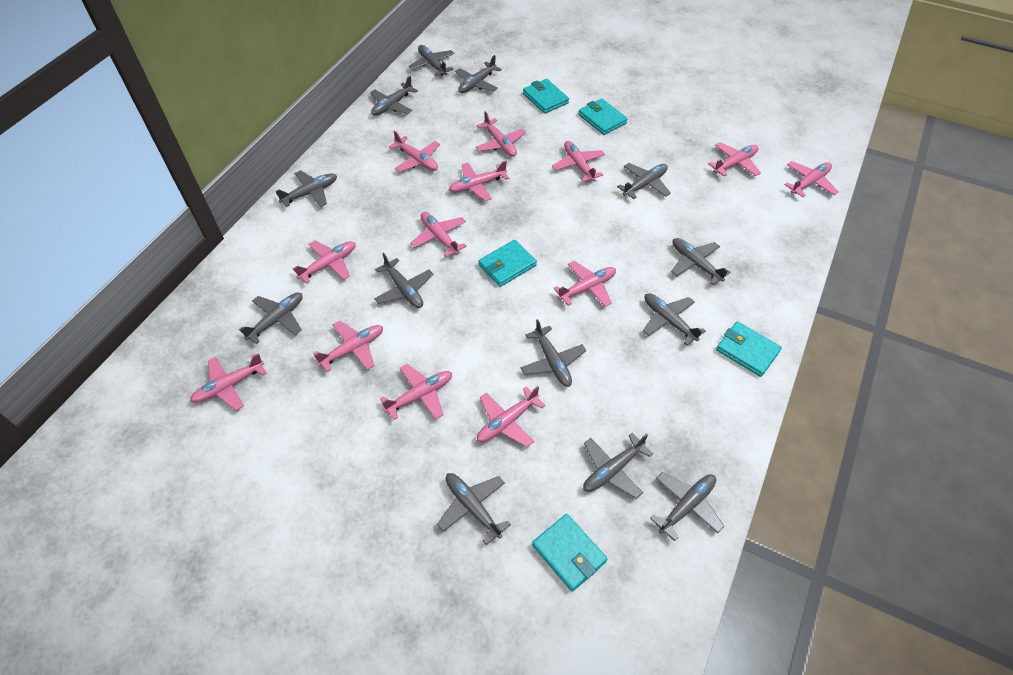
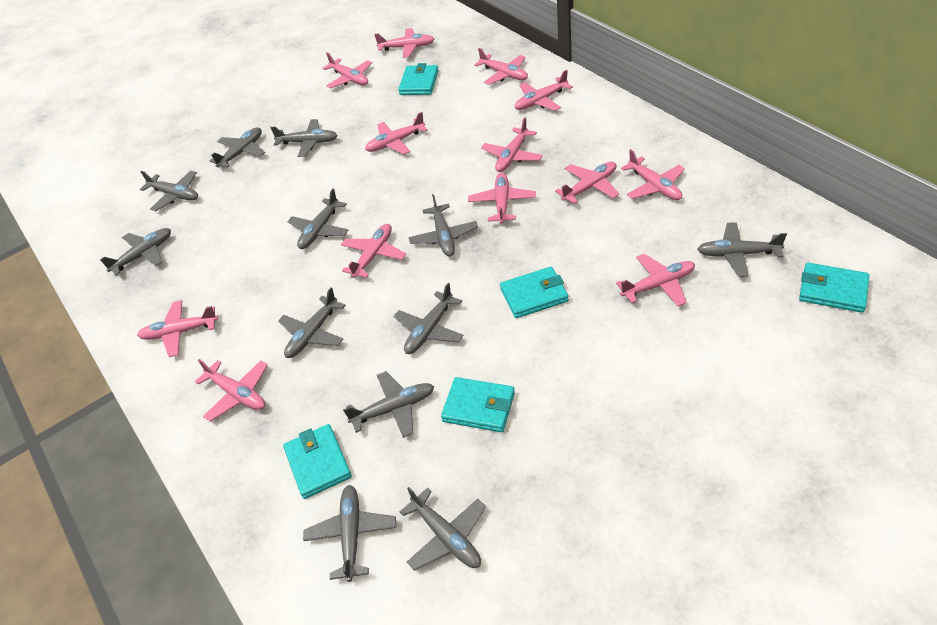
grey plane: [239,293,303,344] [275,170,337,207] [370,76,418,116] [374,253,433,308] [409,45,455,76] [437,473,511,545] [455,55,502,93] [520,319,586,387] [583,433,653,499] [617,163,671,199] [643,293,706,345] [650,472,724,541] [671,238,731,285] = 13 -> [100,228,171,275] [140,170,198,211] [210,127,265,168] [270,119,338,157] [278,288,346,358] [287,189,348,249] [303,485,396,582] [343,371,434,438] [393,283,464,354] [399,487,486,571] [408,194,478,256] [697,222,787,277] = 12

